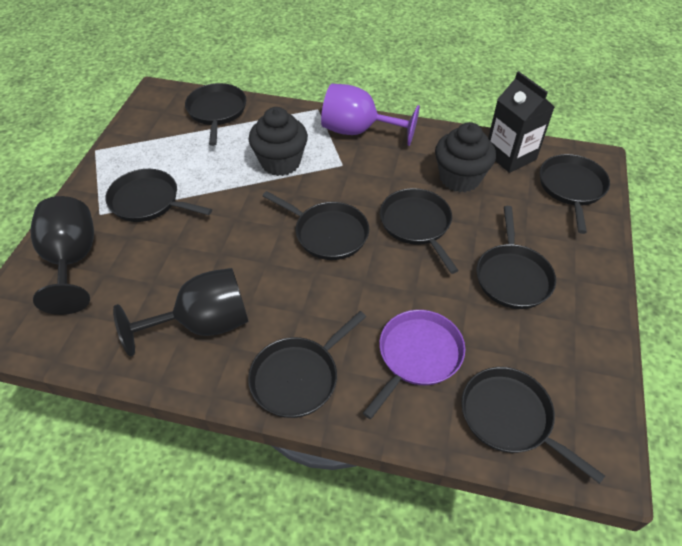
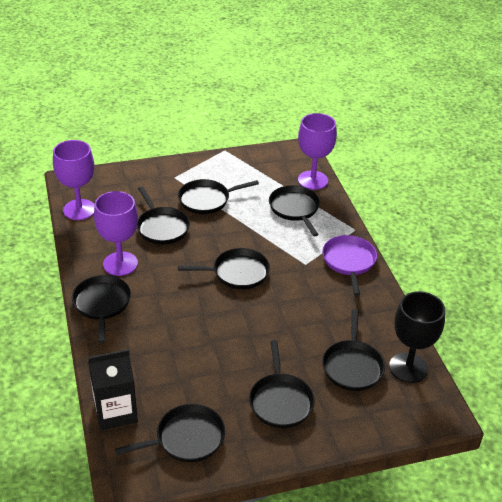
black cupcake: [248,107,308,176] [435,122,496,192] = 2 -> none = 0
black goblet: [30,196,94,315] [113,268,249,356] = 2 -> [389,291,445,383] = 1
purple goblet: [321,84,420,146] = 1 -> [53,140,95,220] [94,191,138,276] [298,113,337,190] = 3

